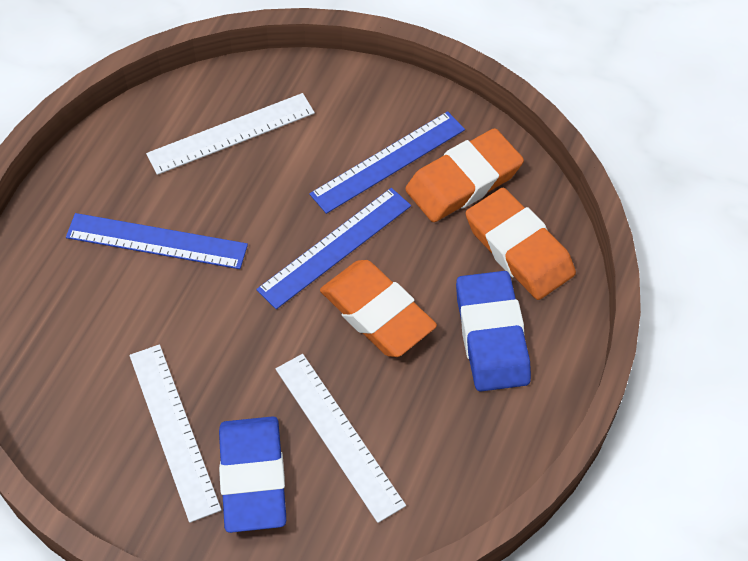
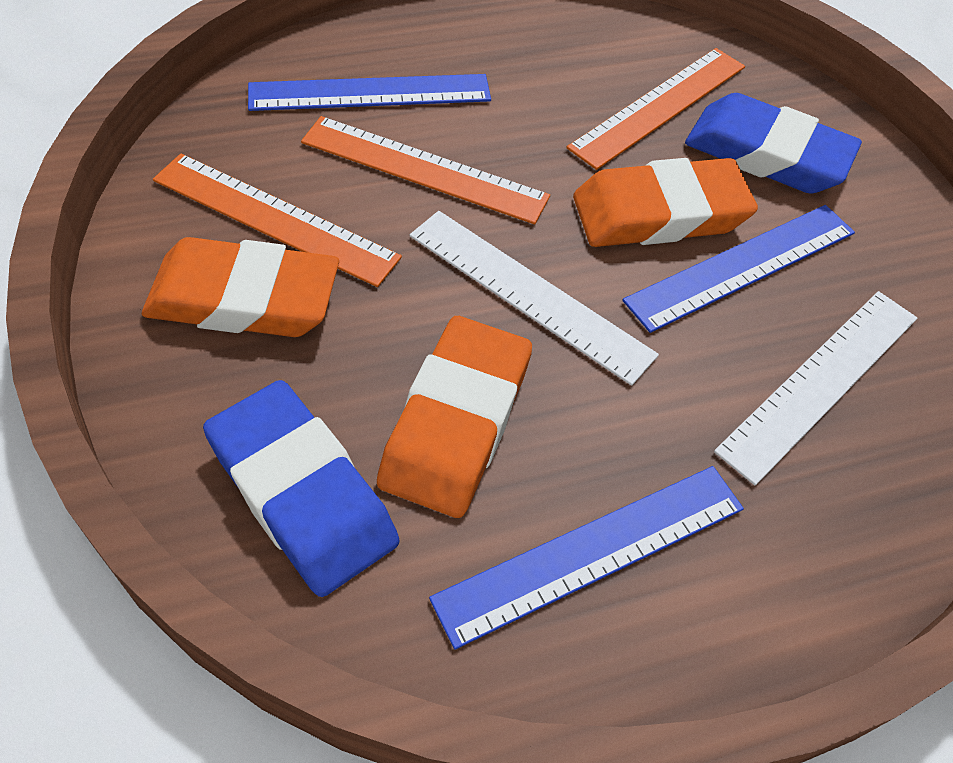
orange ruler: none = 0 -> [153,154,402,287] [301,116,550,224] [566,48,745,170] = 3
white ruler: [130,344,221,523] [146,93,315,175] [276,354,406,523] = 3 -> [410,211,659,386] [714,291,917,485] = 2

